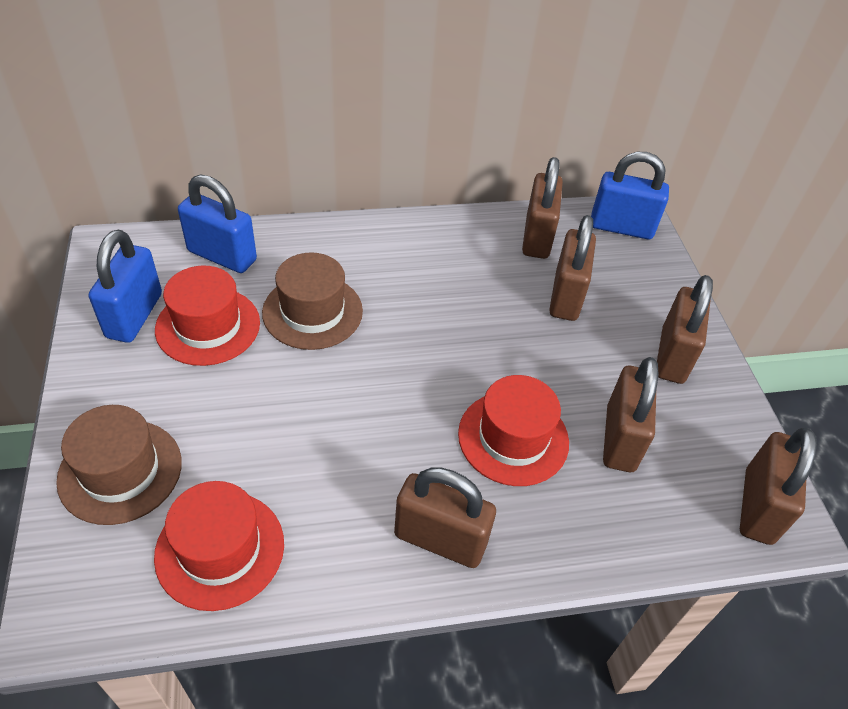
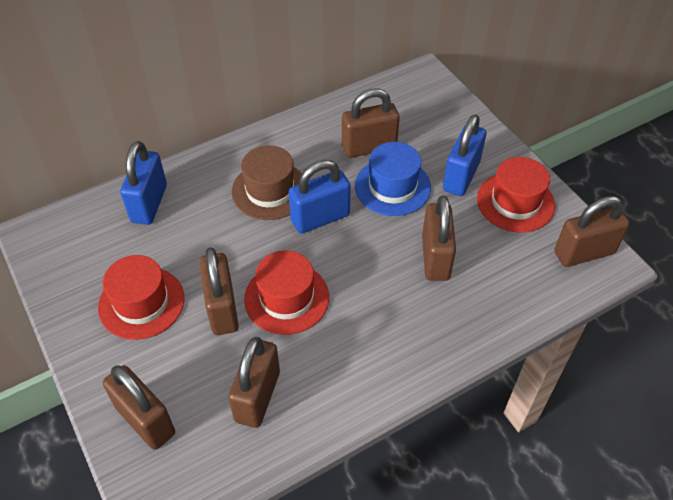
blue hat: none = 0 -> [355,142,431,216] = 1
brown hat: [56,405,182,525] [262,252,363,350] = 2 -> [232,145,302,220] = 1

